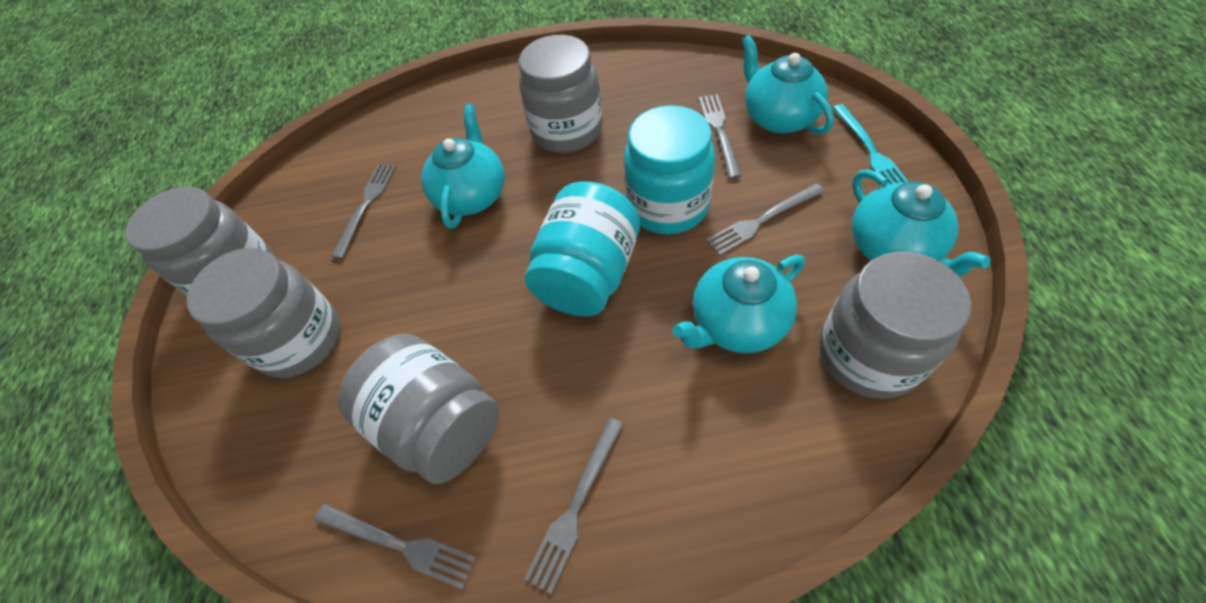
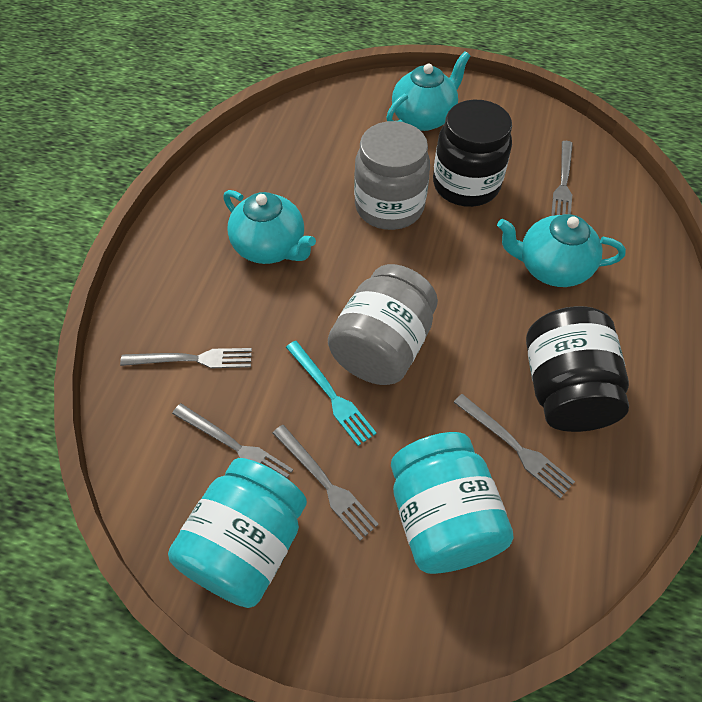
black jar: none = 0 -> [433,100,512,207] [526,306,629,432] = 2
grey jar: [125,186,274,296] [186,248,340,378] [338,334,499,484] [518,35,603,153] [819,252,971,399] = 5 -> [328,264,438,385] [354,121,430,230] = 2
turquoise teapot: [421,104,505,229] [672,255,805,353] [741,35,834,134] [852,169,991,277] = 4 -> [223,190,316,264] [386,51,470,131] [497,214,626,287] = 3

